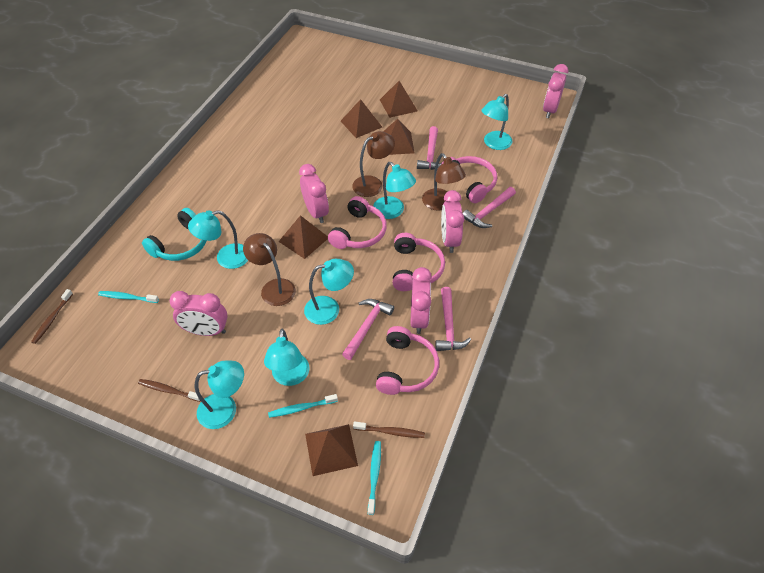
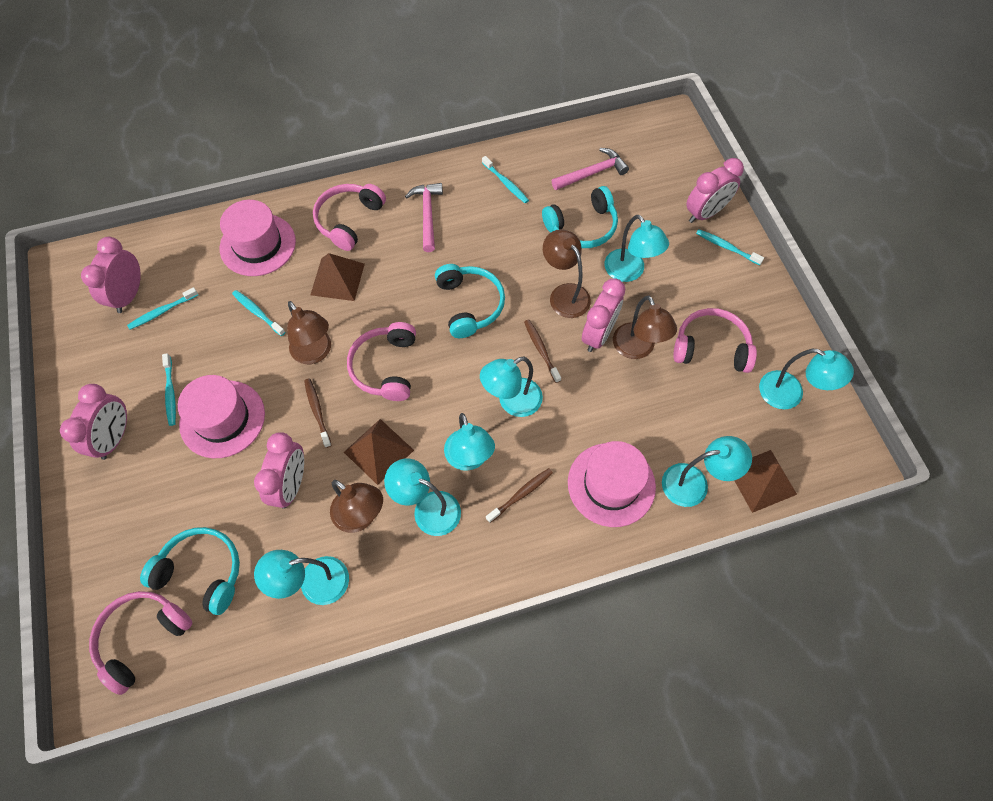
brown lamp: [243,233,296,306] [352,131,395,197] [422,153,466,211] = 3 -> [287,301,331,364] [330,480,383,533] [543,229,591,318] [613,296,677,359] = 4
brown pyramid: [279,215,328,259] [305,424,358,476] [341,99,382,138] [380,81,417,118] [383,119,414,155] = 5 -> [310,253,365,301] [344,419,414,485] [734,450,797,513] = 3
pink hammer: [342,299,394,360] [417,126,442,170] [435,287,471,351] [463,187,516,228] = 4 -> [405,183,443,252] [552,148,629,190] = 2
pink hat: none = 0 -> [178,375,265,458] [220,200,296,276] [568,441,656,527] = 3
turquoise headphones: [142,208,207,261] = 1 -> [140,527,240,615] [435,264,505,338] [542,186,618,248] = 3
turquoise lamp: [188,210,248,269] [195,360,244,429] [264,329,310,386] [304,259,354,325] [373,162,416,219] [481,94,512,150] = 6 -> [254,550,349,605] [384,458,461,536] [444,413,495,471] [480,357,543,417] [604,215,669,282] [662,436,752,507] [759,349,854,409] = 7
turquoise toothbrush: [98,291,159,303] [268,394,338,418] [368,441,381,515] = 3 -> [127,287,198,330] [162,353,176,426] [232,290,285,336] [482,156,529,203] [696,229,764,265] = 5

